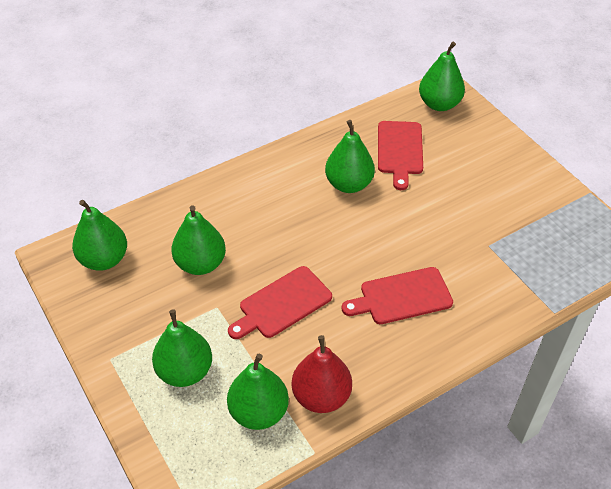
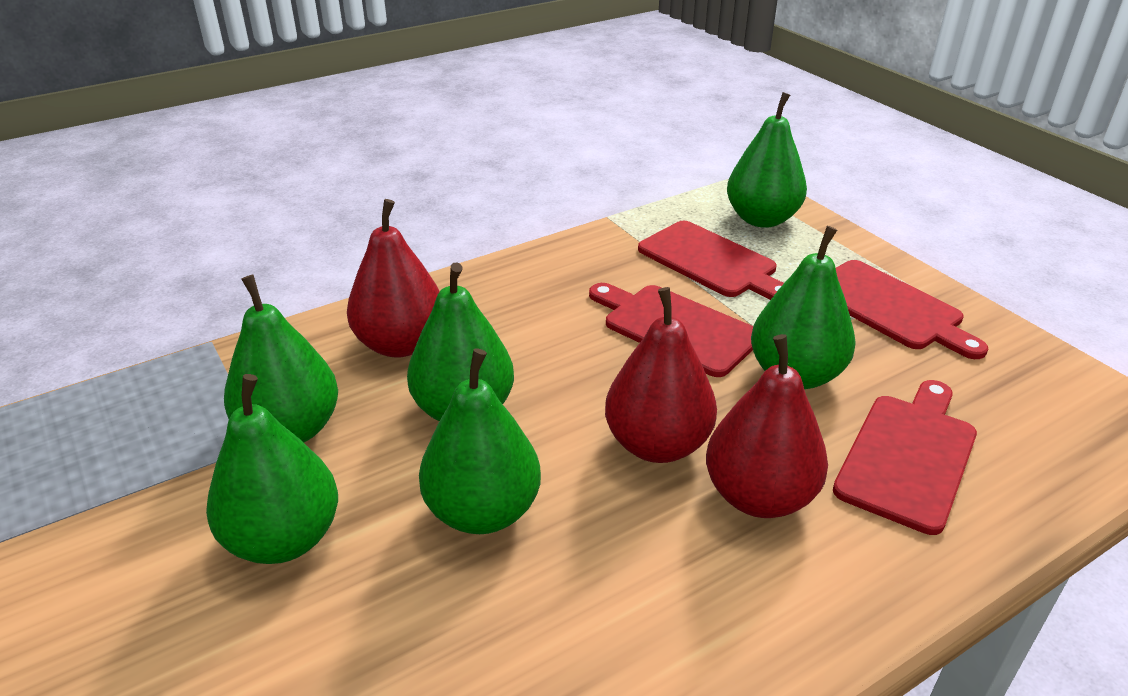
red cutting board: [228,266,332,339] [342,267,453,324] [378,121,423,190] = 3 -> [589,283,753,377] [638,221,784,300] [833,380,977,535] [836,260,988,359] = 4
red pear: [292,335,352,413] = 1 -> [347,199,440,358] [605,287,717,463] [706,334,828,518] = 3

